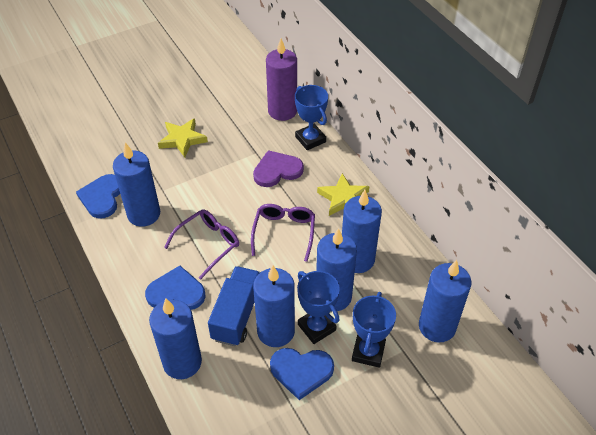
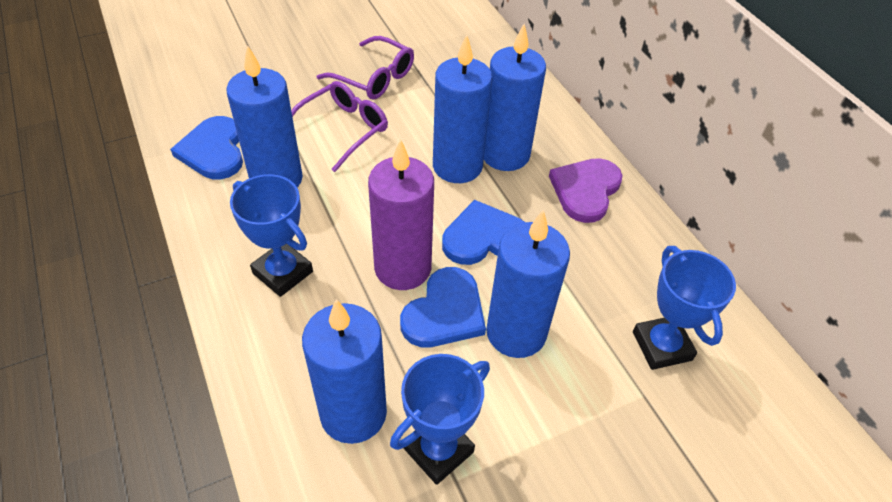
blue candle: [113,142,160,227] [149,298,202,379] [253,266,295,347] [316,228,357,311] [342,190,382,273] [419,260,472,342] = 6 -> [226,45,303,188] [302,299,387,444] [433,35,492,183] [484,24,546,171] [486,210,570,358] = 5
blue truck: [208,266,261,346] = 1 -> none = 0
yellow star: [158,118,208,157] [317,173,369,216] = 2 -> none = 0

